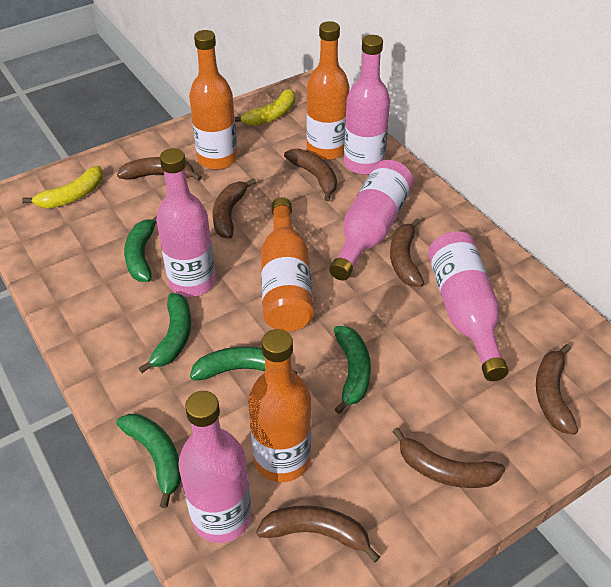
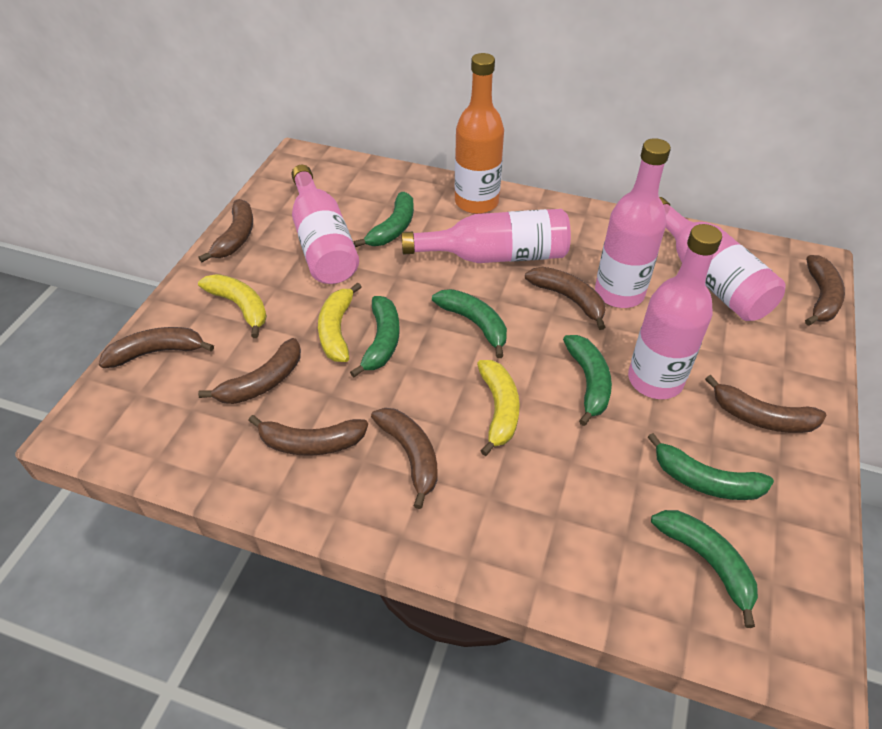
brown banana: [117,157,202,181] [212,178,256,239] [256,505,380,562] [284,149,337,201] [390,219,424,287] [392,427,505,488] [536,344,578,435] = 7 -> [99,327,214,368] [198,338,301,404] [199,199,253,262] [248,415,368,456] [371,408,438,509] [525,267,606,330] [705,375,827,433] [805,255,845,326] = 8
green banana: [116,414,181,508] [124,216,157,282] [138,293,191,373] [190,346,297,380] [334,326,371,414] = 5 -> [350,296,400,377] [354,192,414,247] [432,289,507,358] [563,335,612,426] [648,433,774,500] [651,510,758,628] = 6
orange bottle: [189,30,238,170] [248,329,311,482] [261,197,314,332] [306,21,349,160] = 4 -> [455,53,504,214] = 1
yellow banana: [22,166,103,208] [235,89,295,126] = 2 -> [198,274,267,338] [318,282,361,362] [477,360,520,456] = 3

